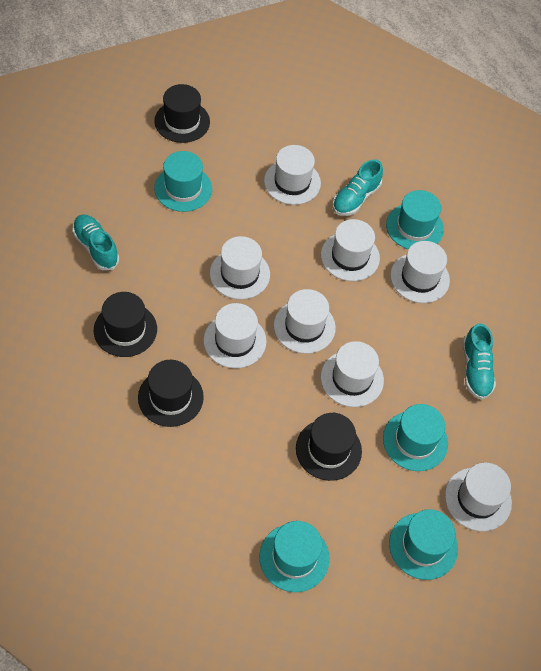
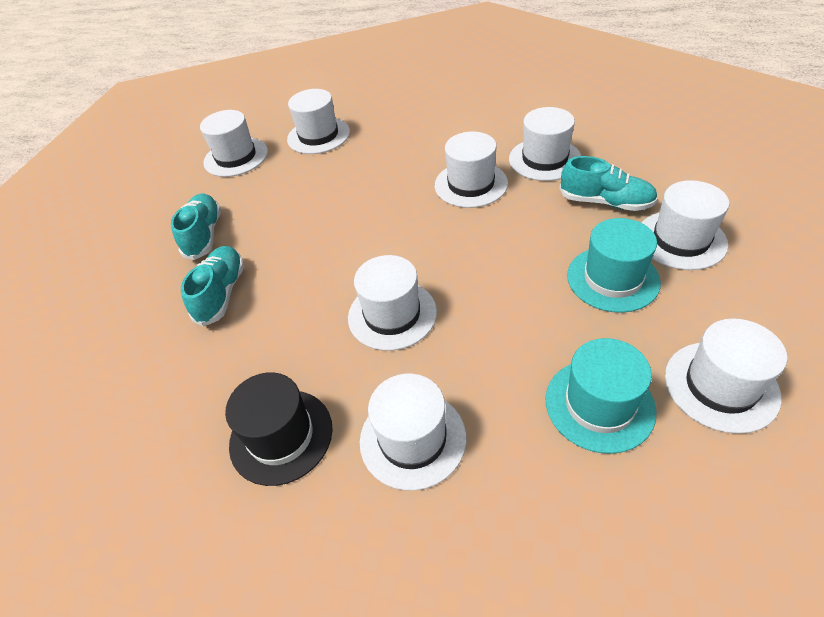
black hat: [94,292,157,357] [138,360,204,427] [154,84,210,143] [296,413,362,481] = 4 -> [225,372,333,486] = 1
turquoise hat: [154,151,212,212] [259,521,330,592] [383,404,448,471] [386,190,444,249] [389,509,458,580] = 5 -> [546,338,657,454] [567,218,661,313] = 2

